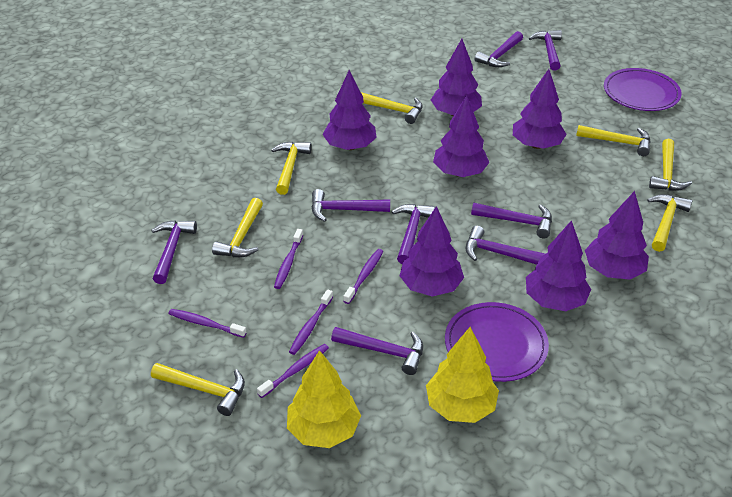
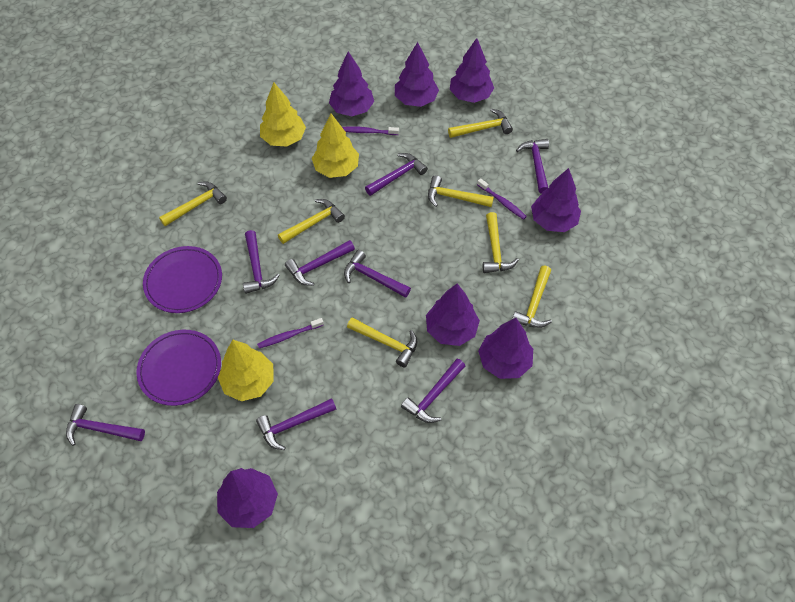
purple toothbrush: [169,309,247,338] [257,344,329,398] [274,229,303,289] [289,289,333,355] [343,249,383,304] = 5 -> [257,318,324,348] [342,126,399,135] [477,178,527,220] = 3
yellow tree: [287,350,361,448] [426,327,499,423] = 2 -> [218,340,274,401] [260,83,306,147] [312,114,359,178] = 3

